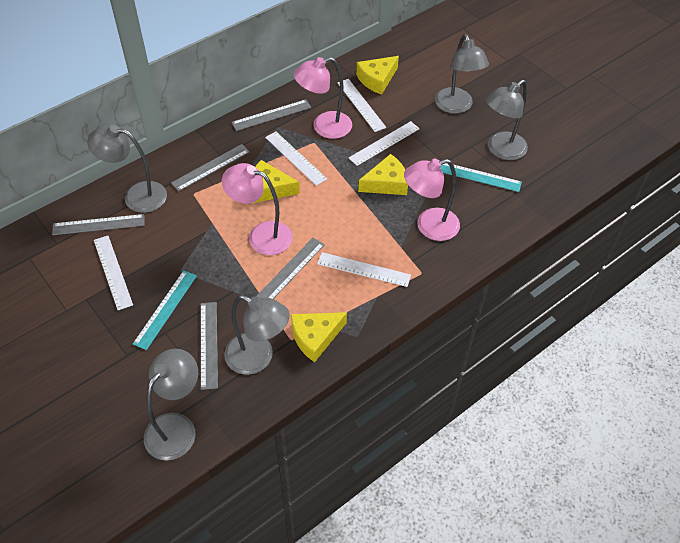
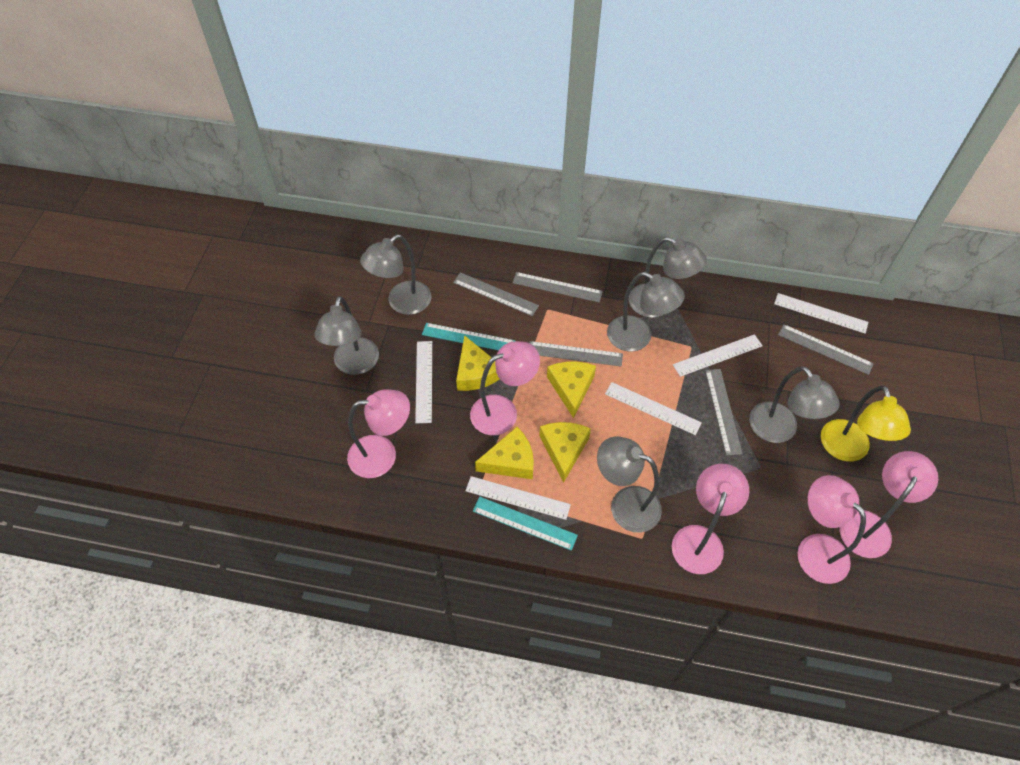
grey lamp: [87,124,167,213] [144,349,198,461] [224,295,290,375] [435,34,489,114] [486,80,528,160] = 5 -> [314,296,379,375] [360,234,431,315] [597,436,662,533] [607,272,685,352] [629,237,707,318] [749,366,839,443] = 6
pink lamp: [222,163,292,255] [293,57,352,139] [404,158,460,241] = 3 -> [347,389,410,478] [470,341,540,436] [672,464,749,574] [798,475,866,584] [839,451,938,558] = 5
yellow lamp: none = 0 -> [821,385,911,462] = 1

